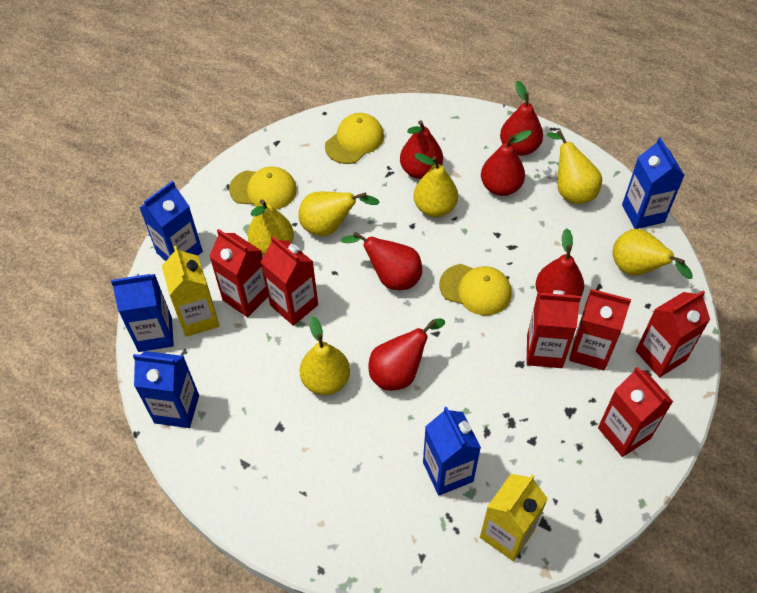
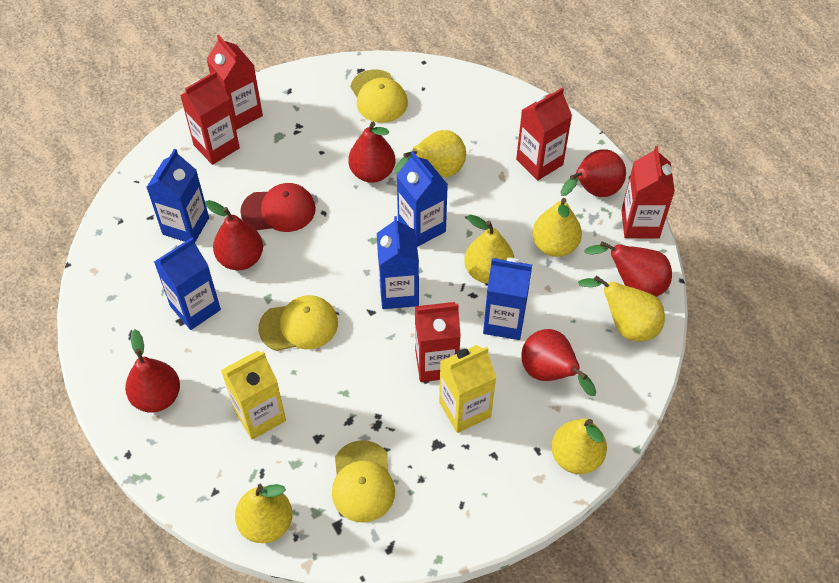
red cap: none = 0 -> [240,183,316,232] = 1
red carton: [209,229,268,317] [261,236,318,326] [527,290,581,368] [569,289,631,370] [598,367,673,457] [636,290,710,377] = 6 -> [180,71,240,165] [206,35,263,130] [415,302,461,382] [516,87,572,181] [621,146,675,238] = 5

